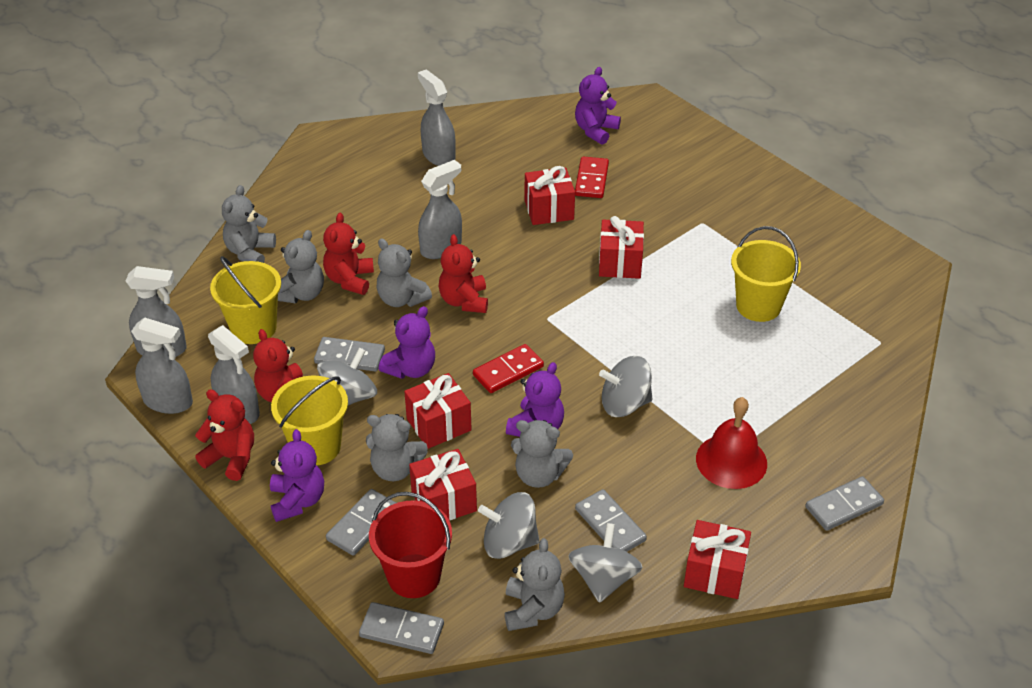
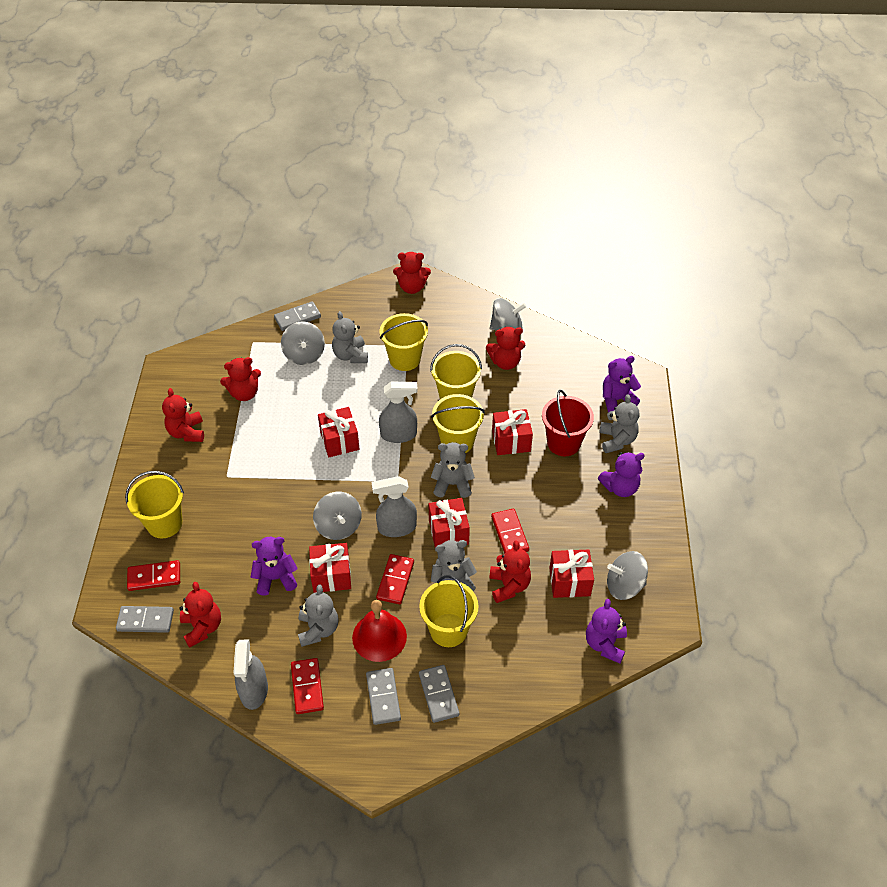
grey domino: [314,337,385,372] [326,489,396,556] [359,602,444,654] [575,489,647,552] [805,476,884,531] = 5 -> [116,606,174,633] [274,301,321,331] [366,668,401,725] [419,665,459,723] = 4
grey spray bottle: [126,266,187,357] [131,317,193,414] [208,325,260,424] [418,70,456,166] [418,160,462,259] = 5 -> [234,639,268,710] [372,476,417,537] [379,382,418,443] = 3
grey teddy bear: [222,185,276,263] [278,230,324,303] [366,414,428,481] [377,238,432,307] [505,538,565,631] [511,420,573,488] = 6 -> [298,584,339,647] [332,311,368,363] [431,442,475,498] [431,540,477,591] [599,394,639,453] = 5
red domino: [473,344,544,393] [575,156,609,198] = 2 -> [127,560,180,591] [291,658,324,714] [376,554,414,604] [491,509,529,554] = 4
red teddy bear: [195,389,254,481] [253,329,303,402] [323,213,374,295] [438,234,488,313] = 4 -> [162,388,204,442] [179,582,221,648] [220,357,261,401] [393,252,431,294] [486,327,525,370] [489,540,531,603] = 6
yellow bucket: [210,256,281,344] [271,376,348,465] [731,226,801,322] = 3 -> [125,471,184,538] [380,313,428,371] [419,575,479,647] [430,344,482,399] [431,394,485,453] = 5

